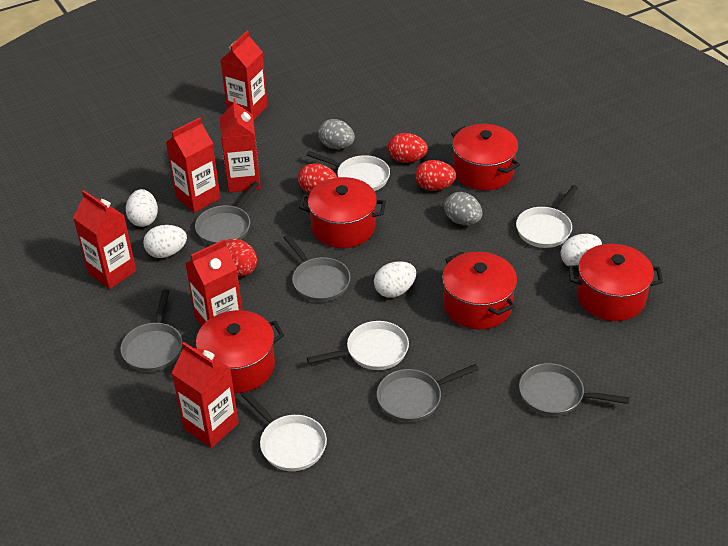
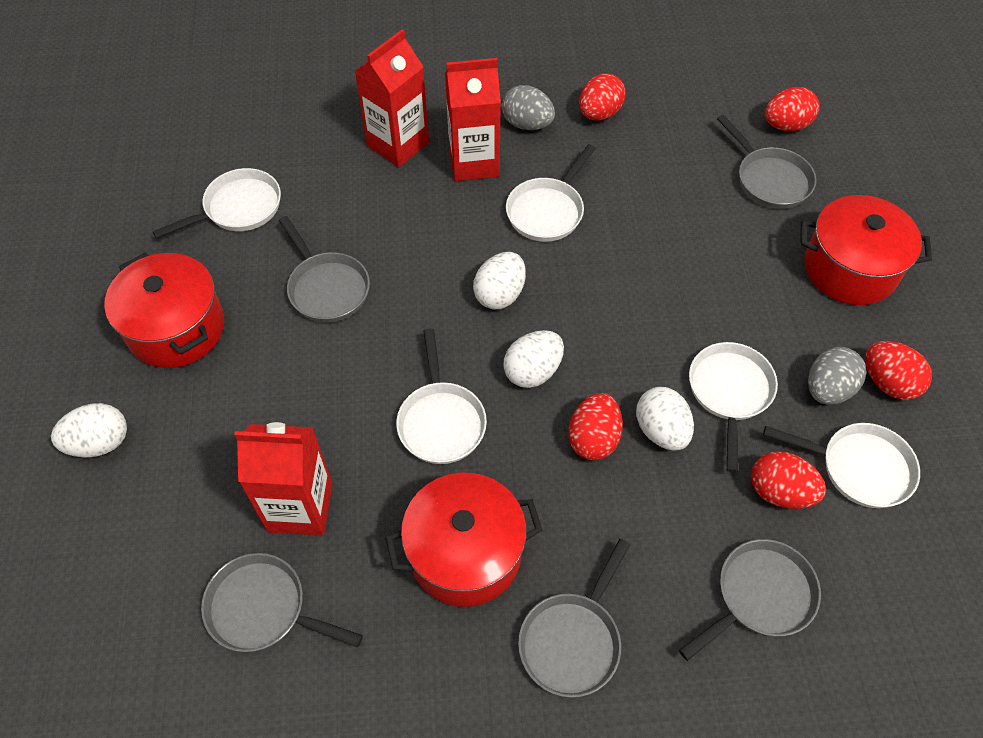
red carton: [73,190,136,289] [166,117,220,213] [172,342,239,448] [185,239,242,326] [220,98,261,192] [221,31,268,121] = 6 -> [234,422,332,536] [355,29,429,167] [445,58,501,181] = 3
red egg: [226,239,257,276] [297,163,338,193] [388,133,428,163] [415,160,456,191] = 4 -> [568,393,623,460] [579,74,626,121] [751,451,826,509] [765,87,820,131] [865,341,932,400] = 5
red pot: [196,310,284,393] [299,177,386,248] [442,252,517,330] [451,124,520,190] [568,244,663,321] = 5 -> [104,253,224,368] [386,473,542,607] [801,195,932,305] = 3
white pan: [241,391,327,471] [307,151,390,191] [307,321,409,370] [516,185,578,248] = 4 -> [153,168,281,239] [396,328,487,464] [506,144,596,242] [689,342,778,473] [763,423,920,508] = 5

